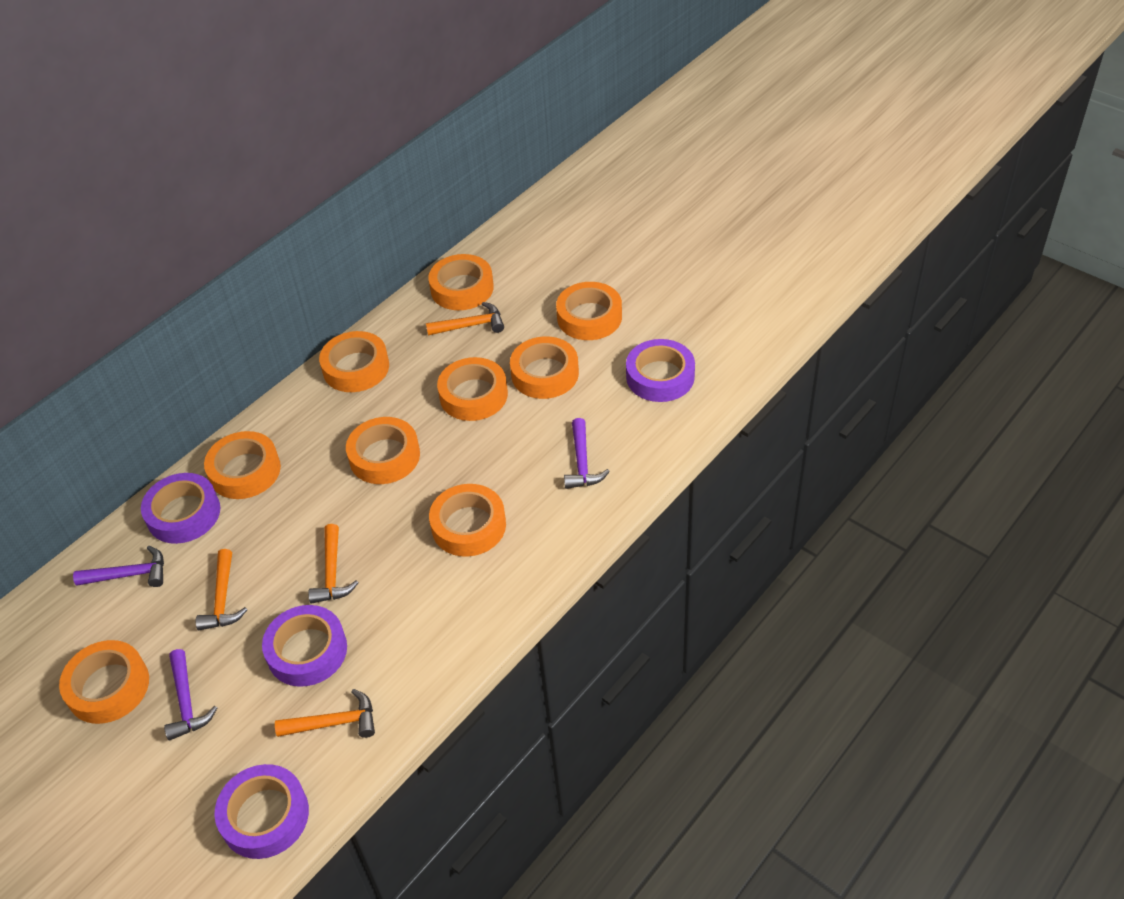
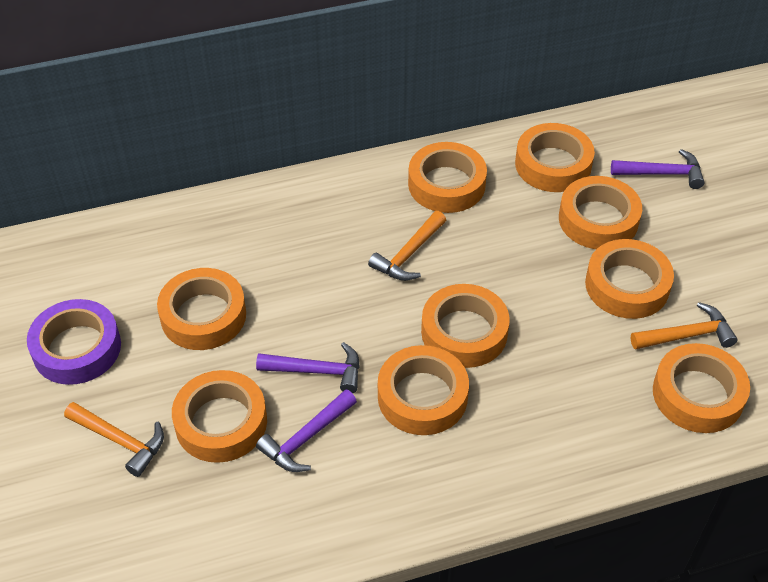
orange hammer: [196,549,248,630] [275,689,375,738] [308,524,359,604] [426,302,504,336] = 4 -> [64,402,164,477] [368,211,446,281] [631,302,738,350] = 3
purple tape: [141,473,220,544] [214,764,309,859] [262,605,347,687] [626,339,695,402] = 4 -> [27,299,121,385] = 1

